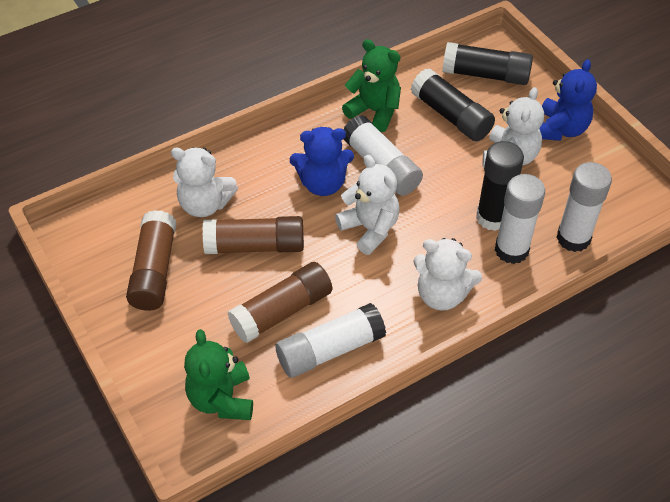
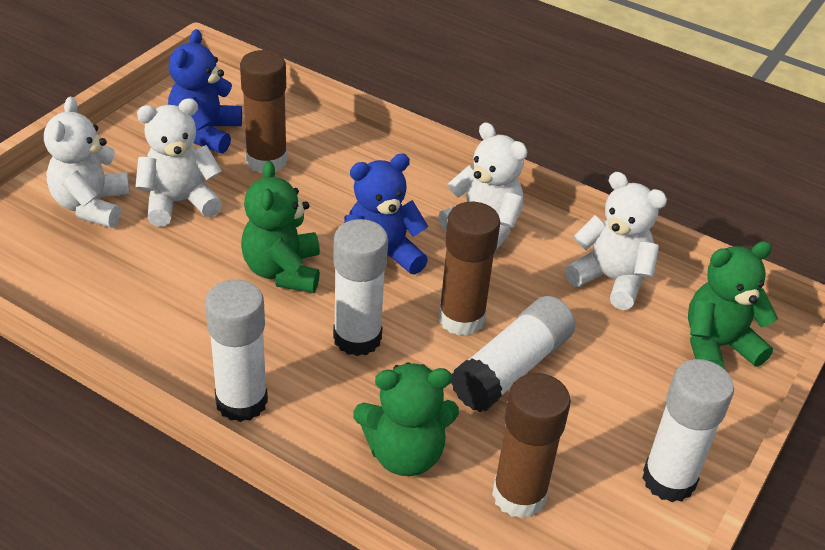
black glue stick: [411,68,495,142] [442,42,533,85] [476,141,524,231] = 3 -> none = 0
green teddy bear: [184,329,253,420] [342,39,401,132] = 2 -> [241,161,320,293] [353,363,459,476] [688,241,778,368] = 3

